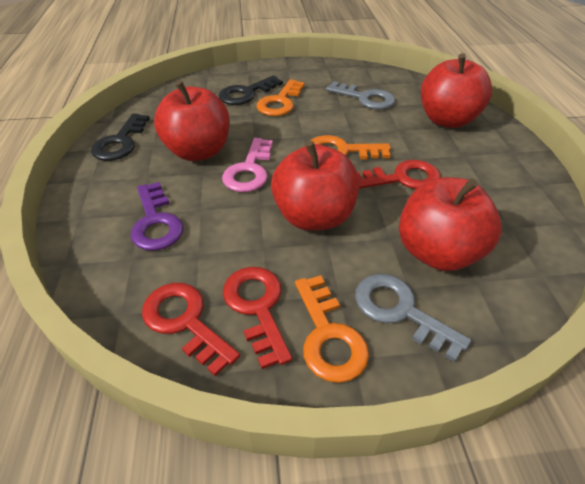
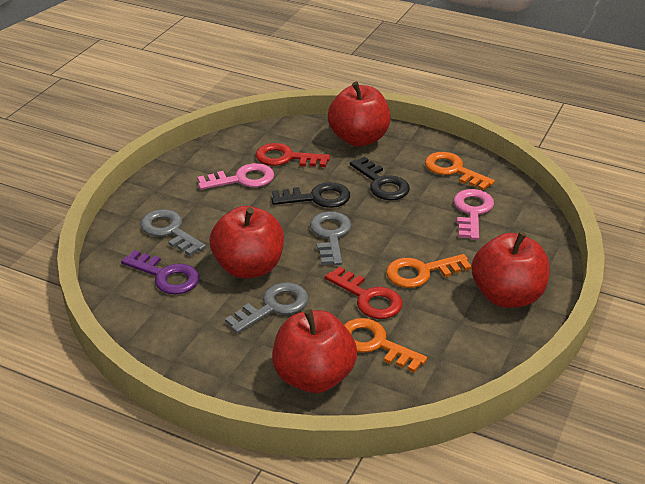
grey key: [326,81,395,110] [355,274,471,362] = 2 -> [141,209,206,256] [225,282,309,334] [310,211,352,265] = 3
pink key: [222,138,273,192] = 1 -> [197,163,274,190] [454,189,494,240] = 2
red key: [142,283,240,376] [223,267,292,369] [357,160,441,189] = 3 -> [256,143,330,167] [325,266,403,319] = 2

